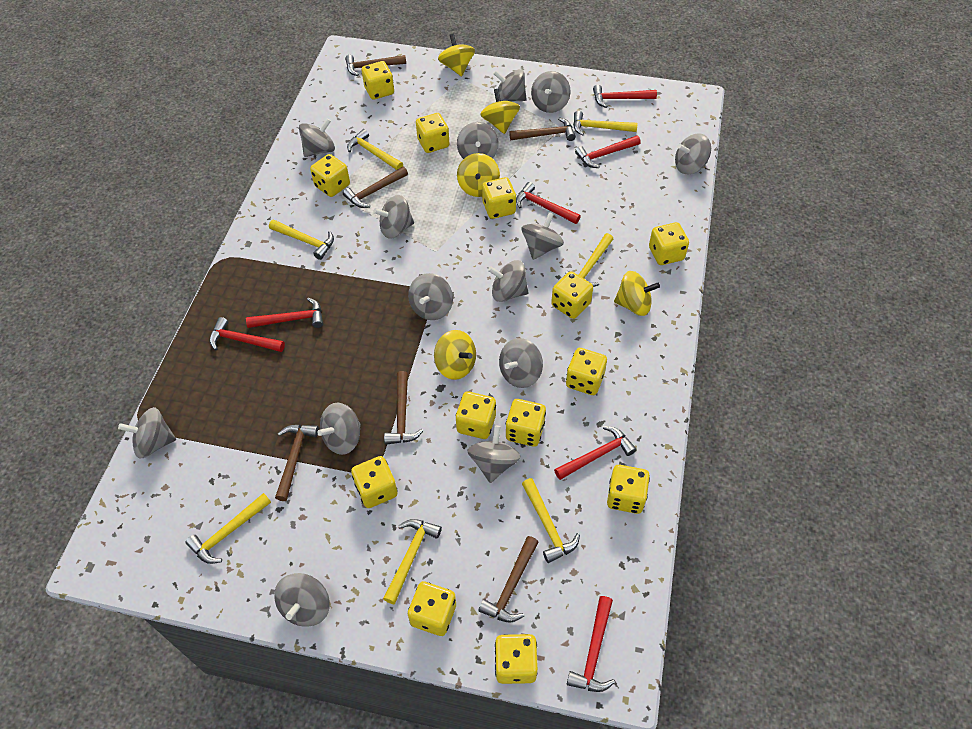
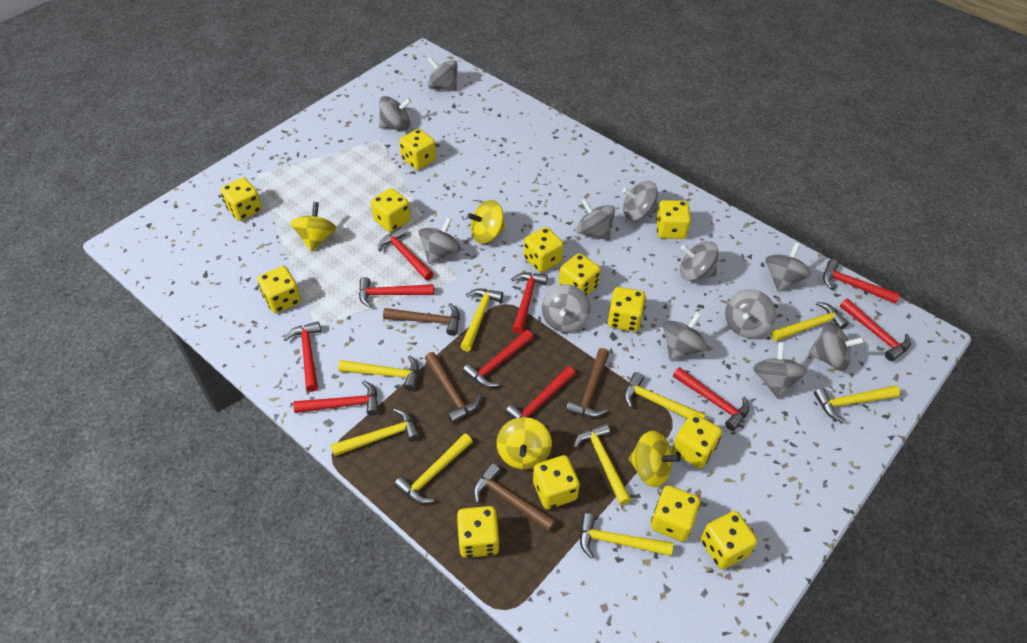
brown hammer: [275,425,319,501] [343,167,408,208] [345,55,406,76] [384,371,424,445] [478,536,539,622] [509,117,576,141] = 6 -> [383,303,460,336] [425,352,481,423] [473,463,556,531] [566,348,609,417] = 4
grey spinning top: [118,407,176,459] [274,573,330,627] [299,118,335,157] [317,403,361,455] [373,195,414,239] [408,273,453,320] [457,122,499,159] [467,425,520,483] [488,260,528,302] [493,69,527,101] [499,338,543,388] [521,212,564,260] [531,71,571,113] [675,133,711,174] = 14 -> [379,96,411,130] [419,217,461,264] [427,57,457,91] [542,284,590,333] [577,199,615,241] [622,181,658,221] [663,312,707,360] [680,241,718,281] [725,289,776,338] [753,342,807,399] [765,243,811,291] [808,322,864,371] = 12
red hammer: [210,317,285,352] [246,298,323,328] [516,182,581,224] [554,426,637,480] [567,596,615,692] [575,135,641,168] [593,85,657,108] = 7 -> [284,321,321,392] [293,381,379,416] [359,277,434,308] [378,227,434,281] [463,330,534,387] [505,366,576,425] [511,272,548,334] [673,367,750,431] [823,259,900,304] [840,299,911,361] = 10
yellow hammer: [185,493,271,564] [269,220,334,260] [347,129,403,170] [383,519,442,604] [522,478,580,563] [564,233,613,287] [573,111,638,136] = 7 -> [331,408,420,457] [338,355,419,391] [394,433,473,504] [460,289,503,352] [574,423,631,505] [580,513,673,559] [624,372,706,418] [771,302,848,341] [814,385,900,422] = 9
yellow spinning top: [434,330,476,380] [438,34,475,77] [457,153,500,197] [480,89,520,134] [614,271,660,316] = 5 -> [291,202,337,251] [467,200,506,244] [496,417,552,470] [629,431,681,487] = 4

